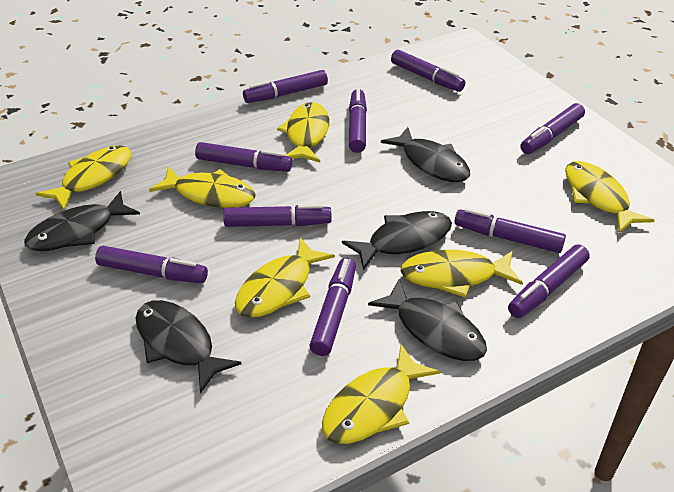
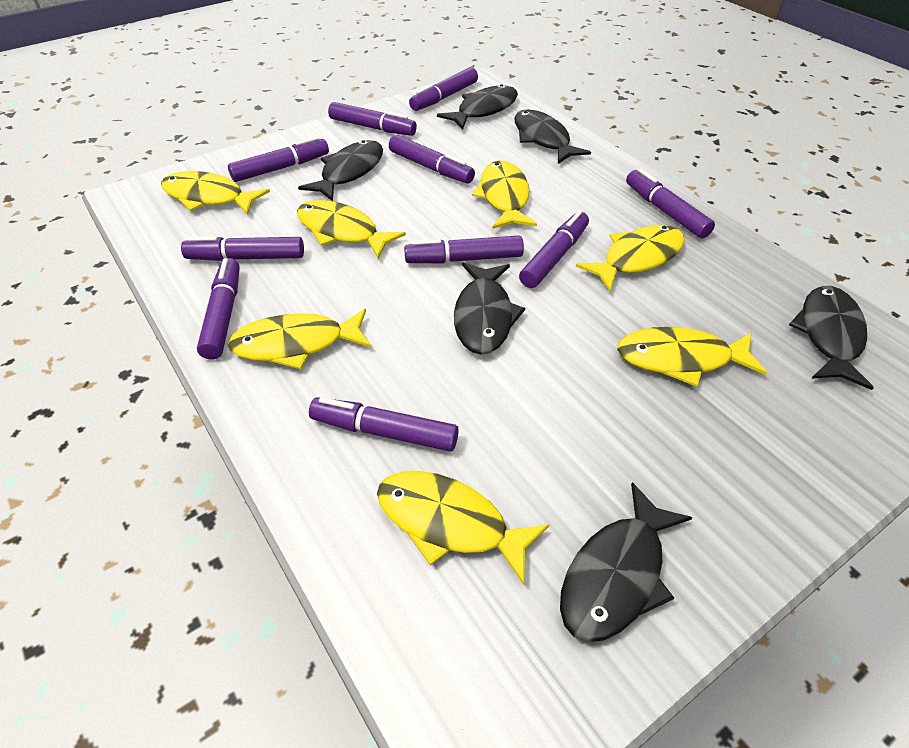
black fish: [24,191,140,251] [136,300,241,394] [342,211,452,270] [368,279,487,361] [381,127,470,182] = 5 -> [298,140,383,201] [437,84,518,130] [454,262,525,354] [514,109,591,164] [560,482,693,642] [789,286,874,390] = 6

